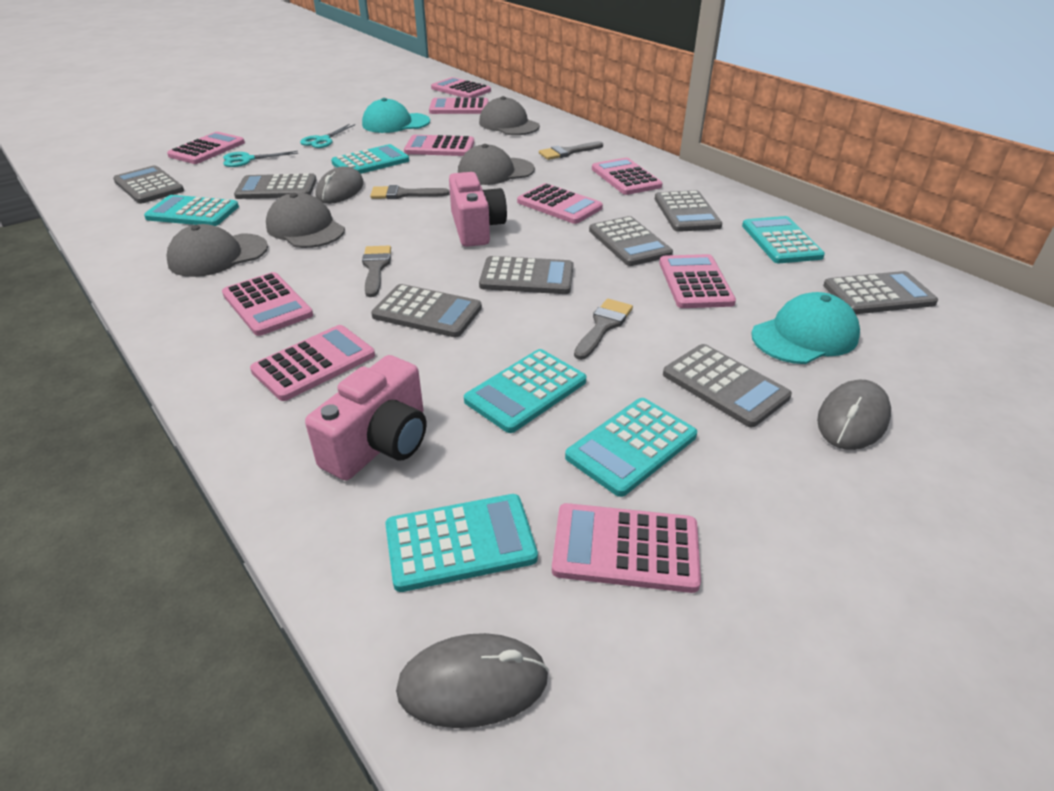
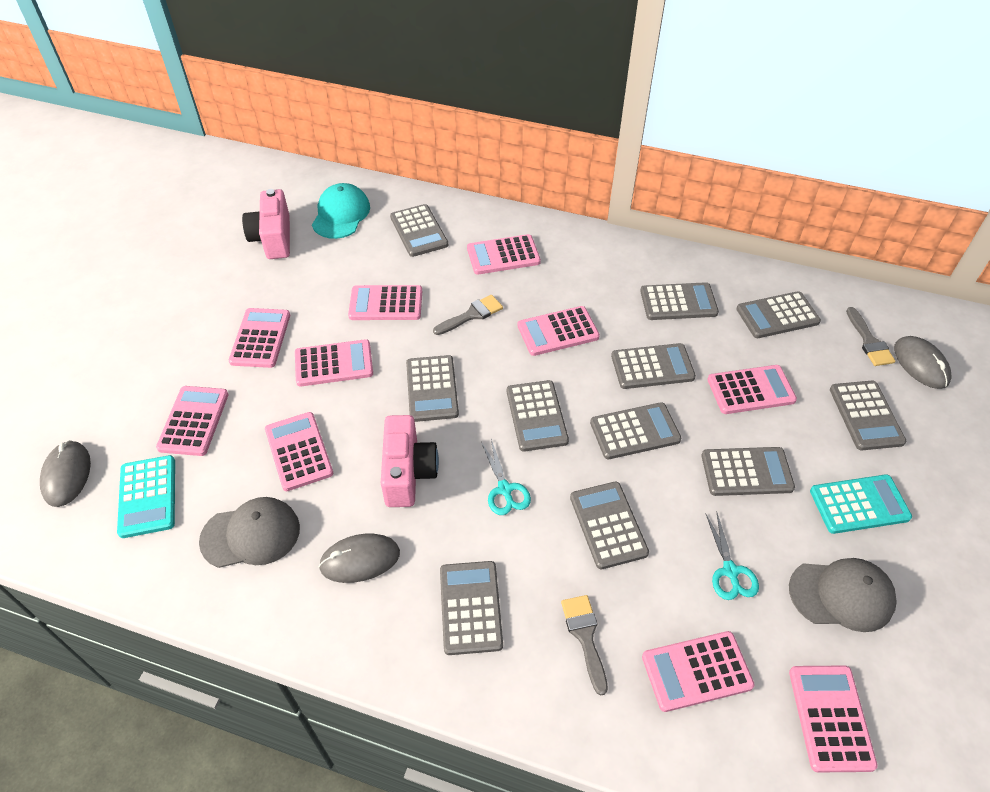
grey brush: [362,246,391,297] [370,185,450,199] [539,141,603,160] [574,299,633,360] = 4 -> [433,295,503,335] [561,595,608,695] [846,307,895,366] = 3
grey calculator: [113,165,184,204] [234,173,317,199] [371,284,482,338] [479,256,573,294] [589,216,673,266] [655,190,722,232] [663,344,792,427] [823,271,938,314] = 8 -> [390,204,448,257] [406,355,459,422] [440,561,503,655] [507,380,569,452] [570,482,649,569] [590,402,681,459] [611,343,696,389] [640,282,719,320] [701,447,795,496] [736,291,821,338] [830,381,906,450] = 11
grey cap: [167,224,268,277] [266,193,345,248] [458,144,535,185] [479,96,540,135] = 4 -> [199,497,300,568] [789,558,897,632] = 2
turquoise calculator: [144,195,239,226] [331,144,409,174] [385,494,538,592] [464,349,586,433] [565,398,697,497] [742,216,825,263] = 6 -> [117,455,175,538] [810,474,912,534] = 2
turquoise cap: [362,98,430,133] [751,292,860,364] = 2 -> [312,183,370,239] = 1

